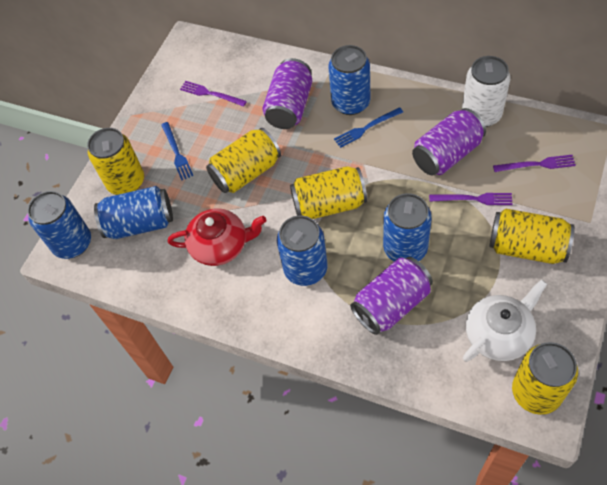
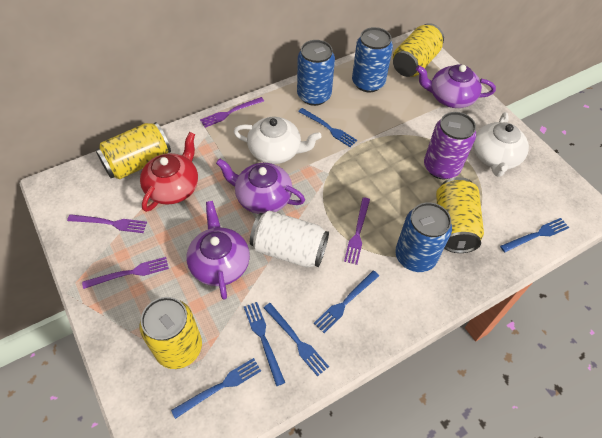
blue can: [27,191,91,259] [94,186,173,239] [277,216,328,286] [328,45,370,115] [383,193,432,261] = 5 -> [297,40,335,106] [352,27,393,92] [395,202,452,272] = 3
blue fork: [161,122,193,180] [334,107,403,148] = 2 -> [171,358,261,419] [244,302,285,386] [264,303,329,377] [298,108,357,147] [314,270,379,333] [500,218,569,252] = 6
purple can: [262,58,312,129] [350,257,433,335] [412,108,486,175] = 3 -> [424,112,476,179] = 1
purple fork: [180,81,247,107] [429,193,513,205] [493,155,576,172] = 3 -> [67,214,147,233] [82,257,169,289] [200,97,264,128] [344,197,370,265] = 4
purple teapot: none = 0 -> [187,201,250,300] [216,158,305,214] [416,65,496,108] = 3
white teapot: [463,279,547,362] = 1 -> [234,117,321,164] [473,112,529,177] = 2
yellow can: [87,128,144,195] [206,128,281,193] [290,166,367,219] [489,208,575,264] [512,342,578,415] = 5 -> [96,122,171,179] [140,297,202,369] [393,23,444,77] [436,177,484,253] = 4

